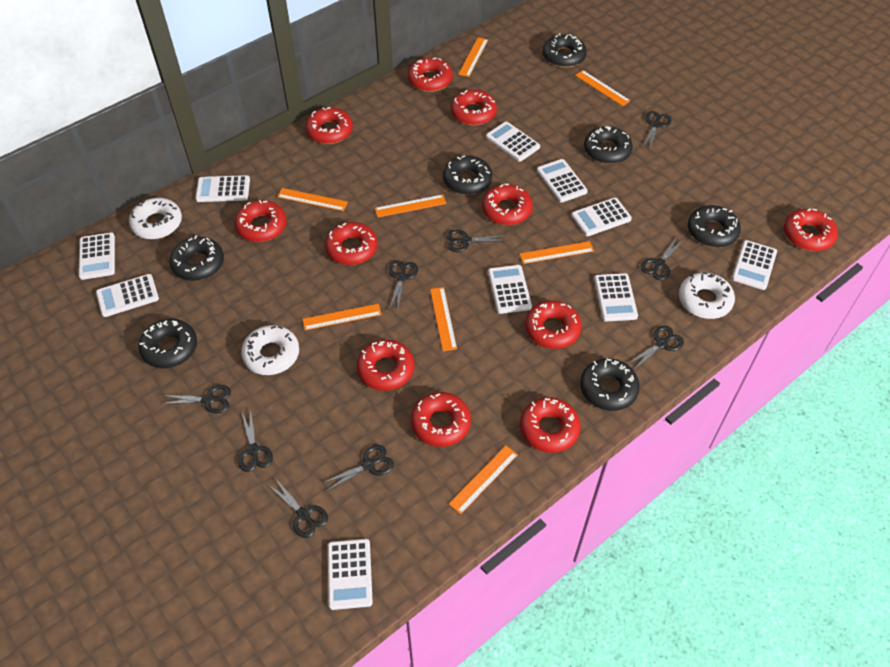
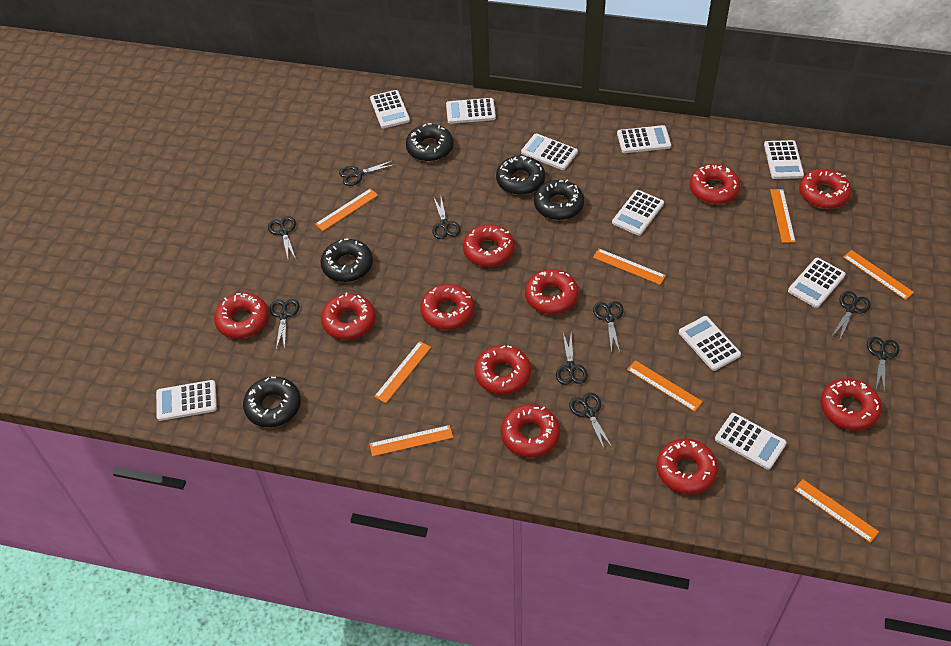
black donut: [139,319,197,368] [170,235,224,281] [443,155,492,195] [543,33,587,68] [580,358,640,411] [584,126,633,164] [688,205,741,247] = 7 -> [243,376,301,427] [320,239,373,282] [406,123,454,161] [496,156,545,195] [534,179,584,220] = 5
white donut: [129,198,182,239] [241,325,299,375] [679,272,735,319] = 3 -> none = 0

